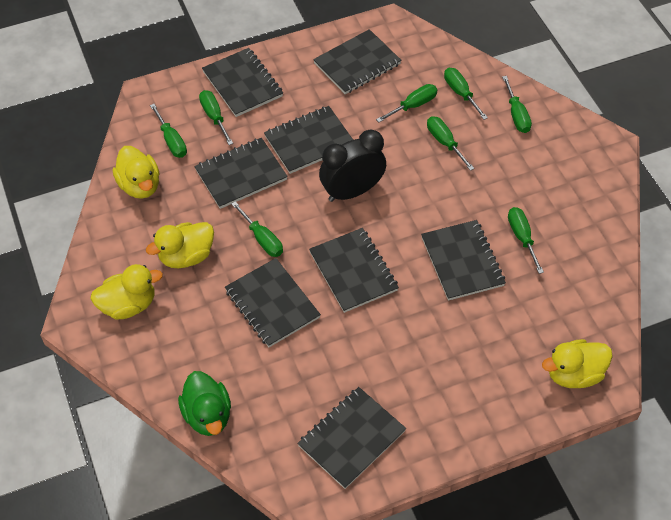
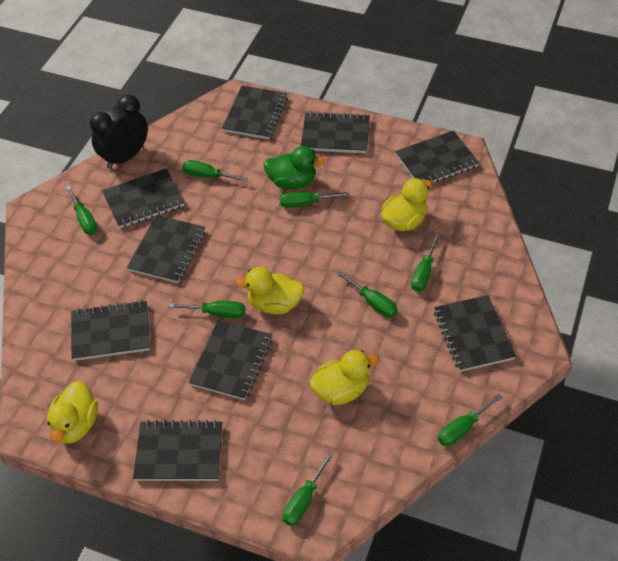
black notebook: [194,138,288,209] [202,48,283,117] [225,258,321,347] [264,106,353,174] [297,387,406,489] [309,228,399,313] [313,29,401,94] [421,220,506,301] = 8 -> [71,300,150,361] [102,169,184,228] [127,215,205,283] [133,420,222,481] [189,320,272,400] [222,86,288,139] [301,112,370,153] [395,131,479,183] [434,295,516,372] = 9

